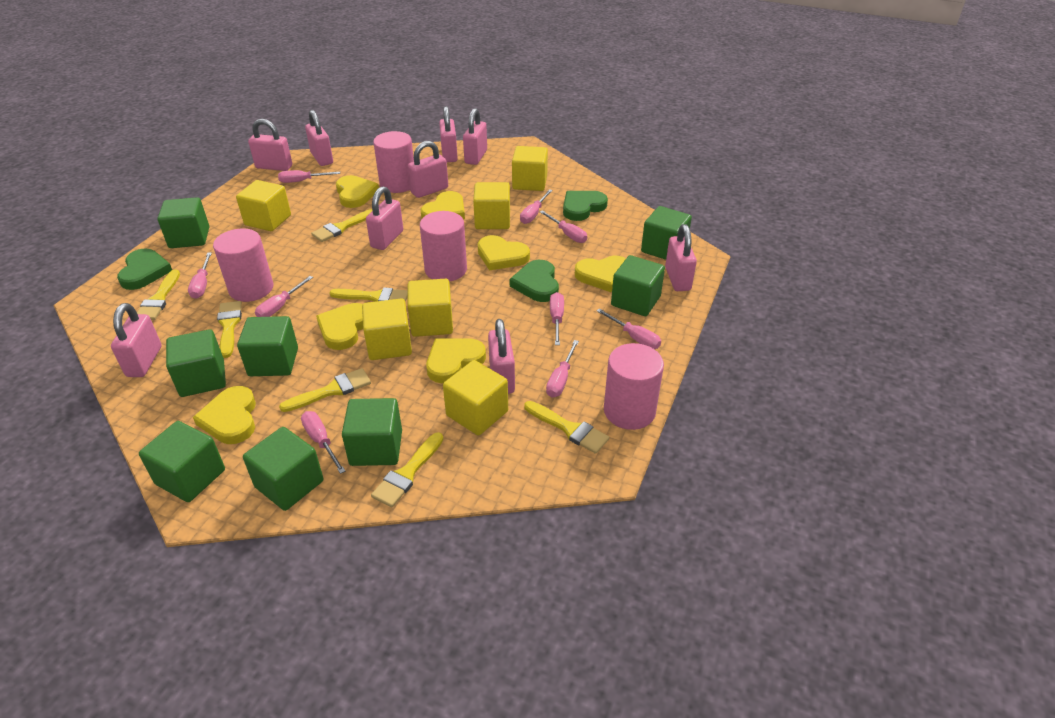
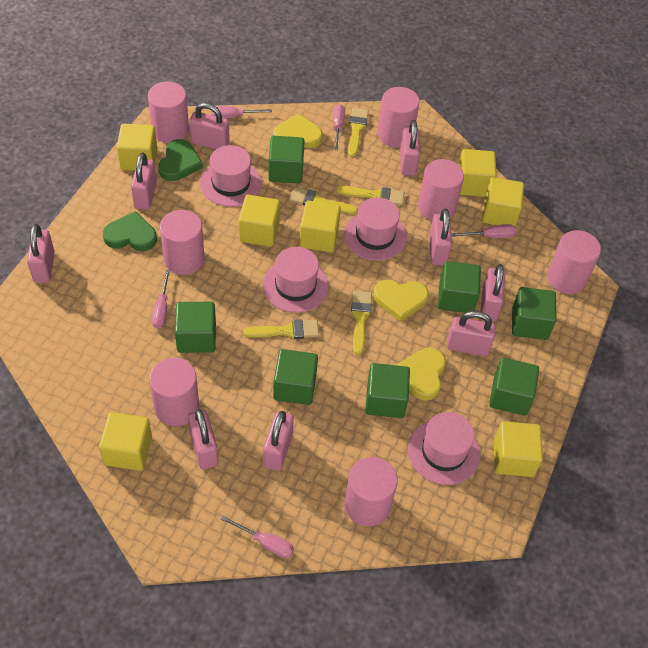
green cube: [139,421,225,502] [157,197,209,248] [166,329,226,397] [237,316,298,376] [243,427,324,511] [342,398,402,466] [611,255,665,316] [641,206,692,260] = 8 -> [175,302,216,353] [268,136,305,183] [273,349,318,405] [365,363,410,418] [438,261,481,313] [489,358,539,415] [512,287,557,340] = 7
green heart: [117,249,172,290] [510,260,559,302] [563,191,608,221] = 3 -> [103,211,157,251] [158,139,203,181] = 2
pink cylinder: [213,228,273,302] [373,131,414,193] [420,211,467,282] [604,343,664,430] = 4 -> [148,81,189,143] [149,358,199,426] [160,210,205,275] [344,457,398,526] [378,87,420,148] [418,159,464,221] [547,230,601,294] = 7
pink hat: none = 0 -> [200,145,262,207] [263,247,329,313] [344,197,407,261] [408,412,480,485] = 4
pink screwdriver: [188,252,212,299] [255,276,313,317] [278,170,340,183] [301,411,346,474] [520,189,553,224] [540,210,587,243] [546,340,579,397] [550,292,564,345] [596,308,661,349] = 9 -> [151,270,170,328] [212,106,272,119] [221,515,294,558] [333,104,345,150] [452,224,516,238] = 5
yellow brush: [137,269,180,320] [217,301,242,358] [279,368,371,412] [311,209,373,242] [329,287,408,302] [371,432,444,507] [524,401,609,454] = 7 -> [243,319,319,339] [290,187,358,215] [336,186,405,206] [348,108,369,157] [351,291,372,355] = 5
yellow cube: [236,180,291,231] [362,299,412,360] [407,279,453,337] [443,360,508,435] [473,182,510,229] [512,146,548,191] = 6 -> [99,412,152,471] [117,124,157,171] [239,195,280,247] [299,201,341,252] [459,149,497,197] [482,177,524,227] [494,421,543,477] = 7
yellow heart: [193,386,256,444] [316,303,363,350] [336,175,379,208] [421,191,465,220] [426,338,486,383] [478,235,530,271] [575,256,626,292] = 7 -> [273,114,323,148] [373,280,429,322] [397,347,446,401] = 3

